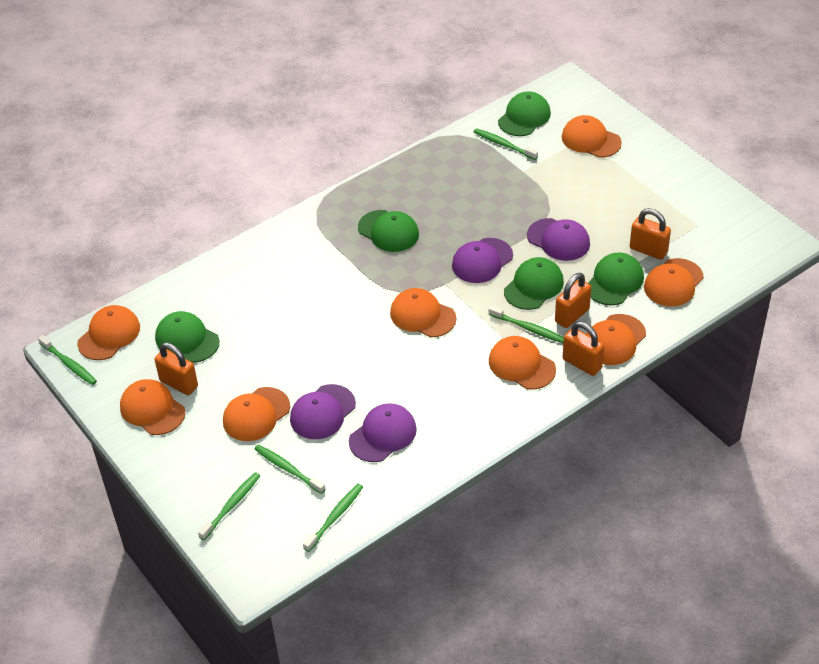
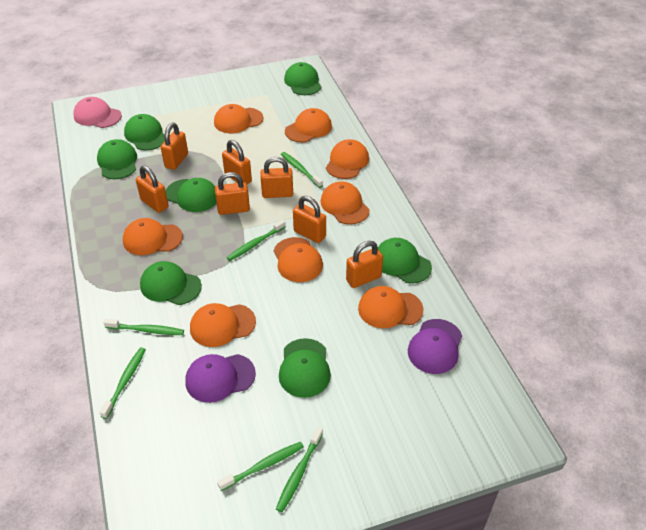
green cap: [155,311,220,363] [358,210,419,252] [498,91,551,136] [504,257,564,310] [588,252,644,305] = 5 -> [97,139,137,179] [124,114,165,151] [140,261,202,305] [166,178,216,212] [279,338,331,398] [284,62,322,95] [378,238,432,284] = 7
orange padlock: [154,342,198,395] [555,273,591,328] [563,321,604,376] [630,208,671,260] = 4 -> [136,165,168,213] [161,123,188,170] [215,172,250,215] [222,140,252,184] [260,157,293,198] [293,196,326,243] [346,241,383,288] = 7
pink cap: none = 0 -> [73,97,122,128] = 1
purple cap: [290,384,356,439] [349,403,417,462] [452,238,513,283] [527,218,590,261] = 4 -> [185,354,256,403] [408,319,462,374] = 2

